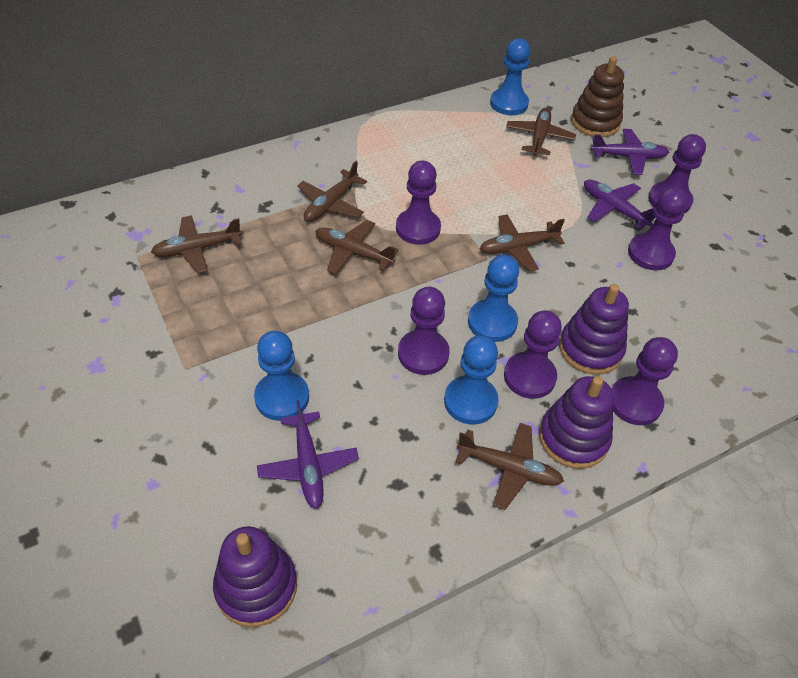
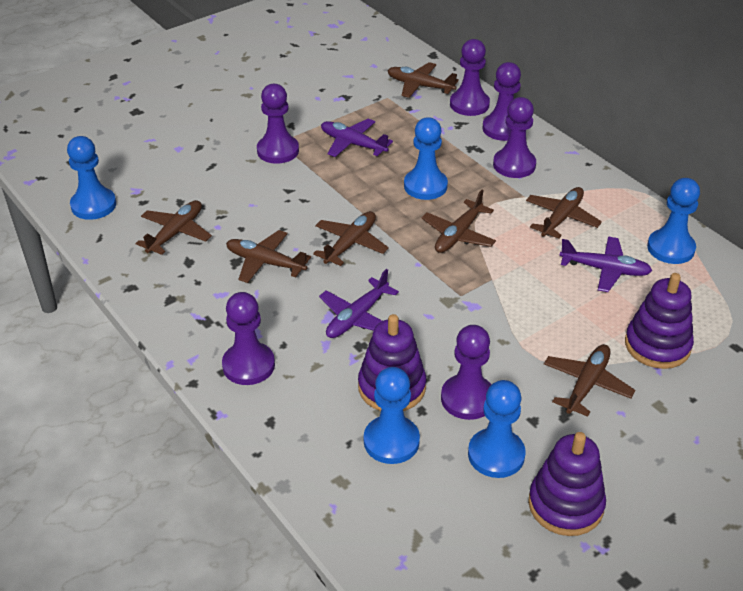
blue pawn: [254,331,309,421] [444,335,499,424] [468,255,519,342] [490,38,530,116] = 4 -> [67,136,116,220] [364,367,420,464] [404,117,448,200] [468,380,526,478] [647,178,700,264] = 5
brown plane: [151,215,242,274] [297,161,367,222] [315,220,399,274] [455,423,564,510] [480,214,565,272] [506,107,576,156] = 6 -> [136,200,212,255] [226,230,311,283] [313,211,389,266] [388,62,459,98] [421,190,496,253] [526,187,602,239] [544,344,635,417] = 7
brown stacking toy: [571,56,624,137] = 1 -> none = 0

